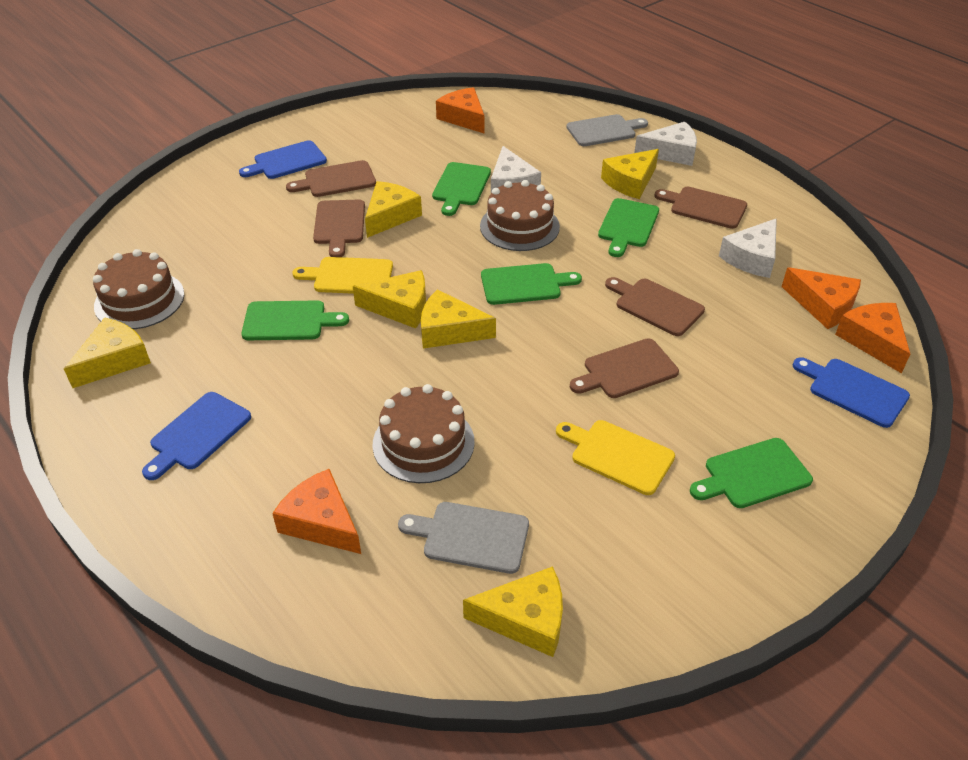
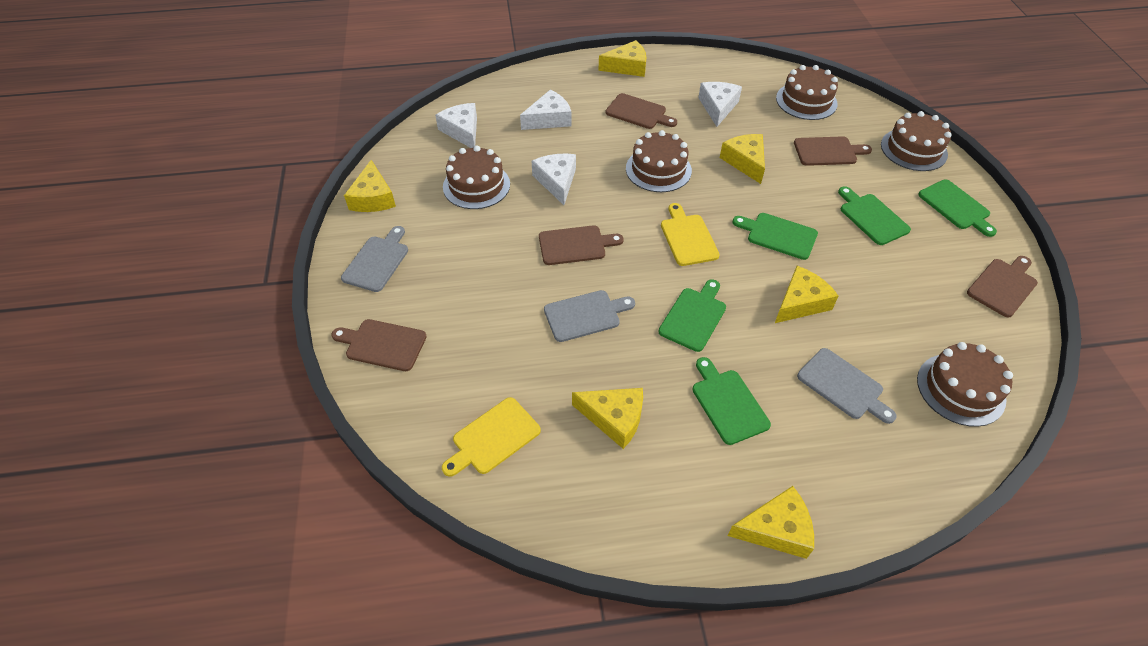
blue cutting board: [142,392,251,480] [239,140,327,179] [793,357,910,428] = 3 -> none = 0
brown cake: [93,249,184,329] [373,384,475,483] [480,180,560,251] = 3 -> [443,146,510,209] [626,130,692,192] [776,65,838,120] [881,111,952,171] [917,342,1013,427] = 5
grey cutting board: [398,502,529,574] [566,114,648,146] = 2 -> [341,226,408,292] [544,290,635,342] [797,348,897,424] = 3
orange cheese: [272,469,361,554] [436,87,484,133] [782,267,861,329] [835,303,910,374] = 4 -> none = 0
white cheese: [491,146,541,193] [634,122,697,166] [719,218,777,278] = 3 -> [435,103,477,148] [520,90,571,130] [531,154,576,205] [698,82,742,127] = 4

